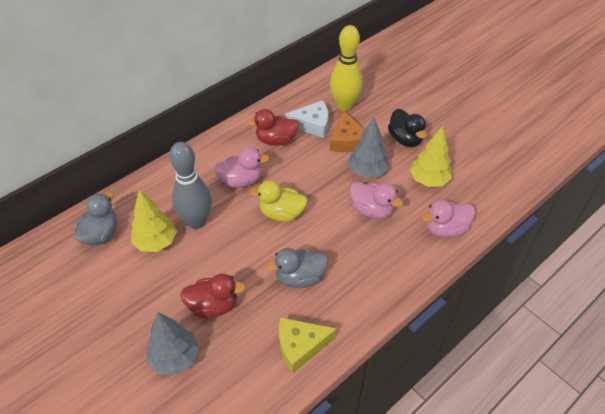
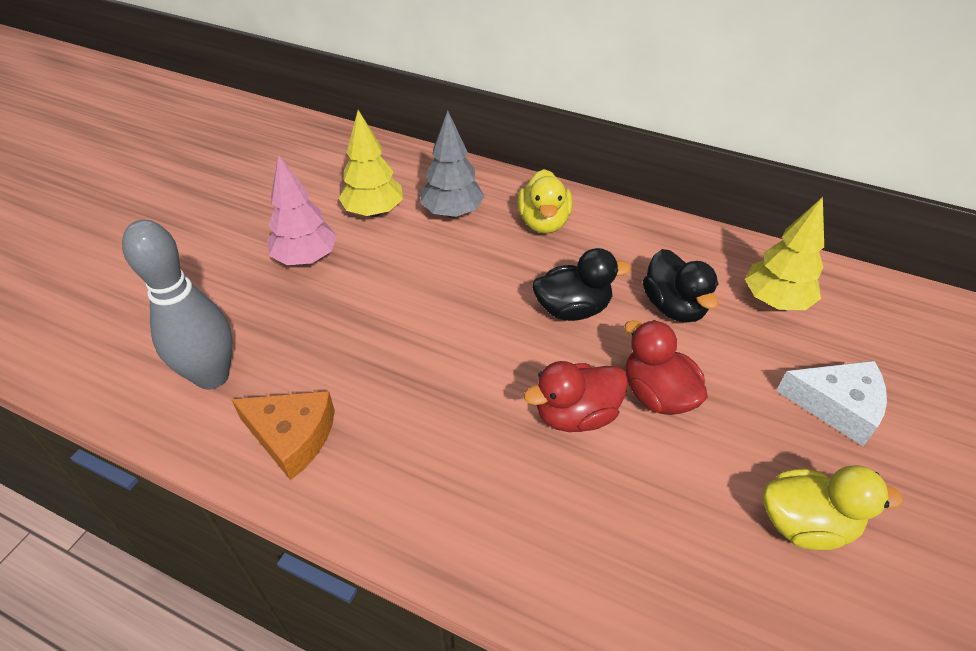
black duck: [388,109,427,147] = 1 -> [532,248,631,321] [643,249,719,323] = 2
grey duck: [74,192,117,245] [266,248,328,288] = 2 -> none = 0
grey tree: [147,312,199,375] [348,118,389,178] = 2 -> [420,111,485,218] = 1
pink duck: [214,147,270,188] [350,181,403,219] [421,200,475,238] = 3 -> none = 0
pink tree: none = 0 -> [267,155,337,265] = 1
yellow bowling pin: [330,25,363,111] = 1 -> none = 0
yellow cheese: [279,317,337,373] = 1 -> none = 0
yellow duck: [249,180,308,222] = 1 -> [517,169,572,234] [763,465,903,550] = 2

